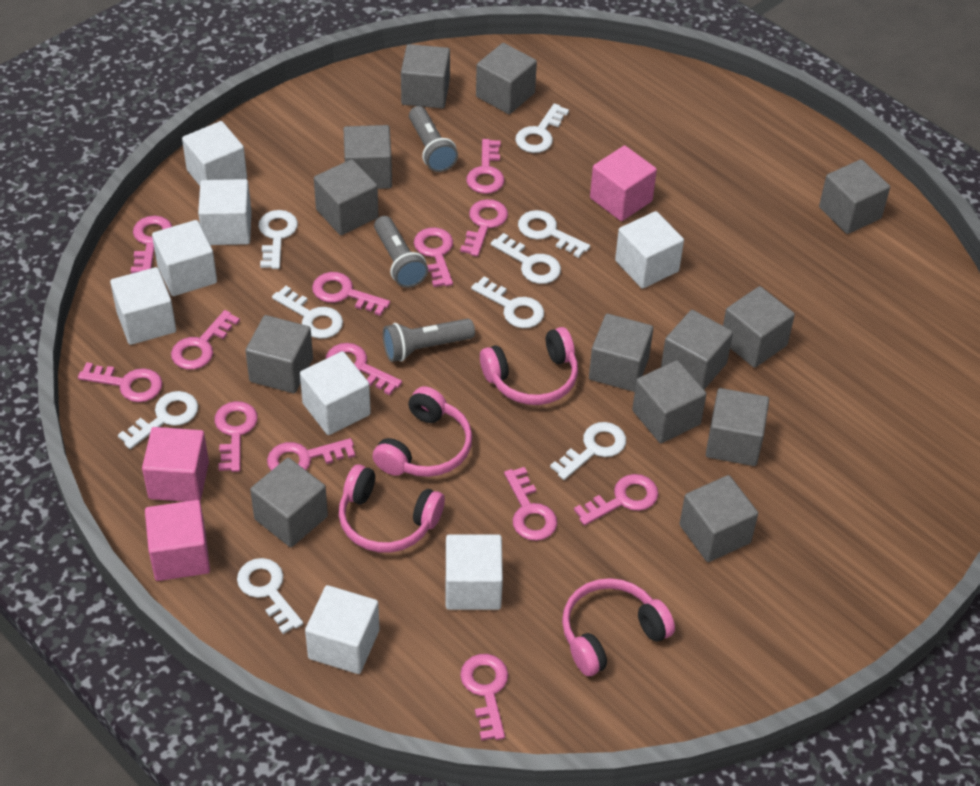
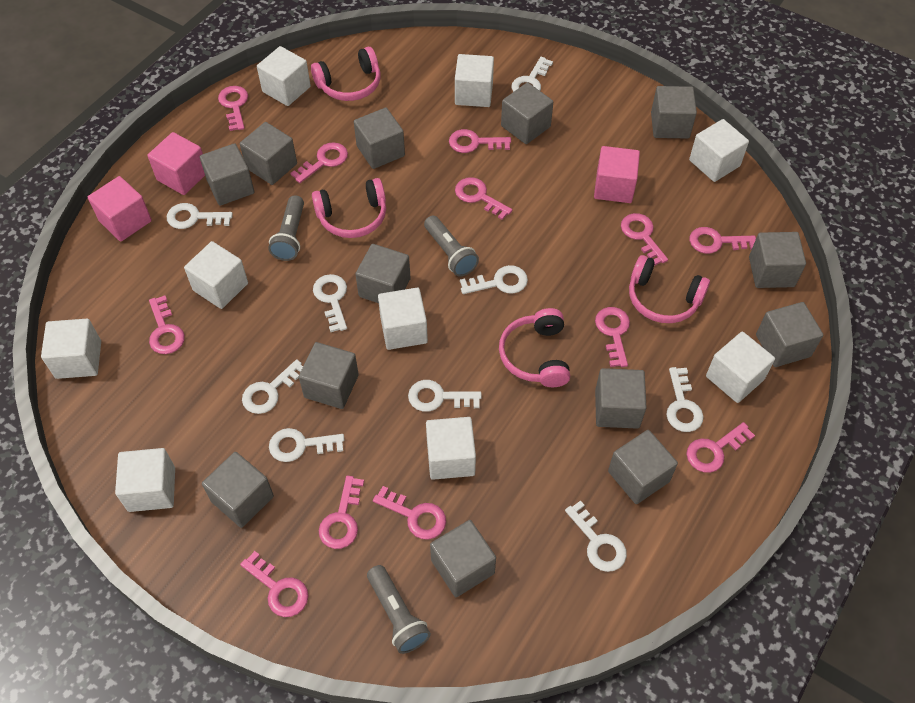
pink key: [78,362,162,402] [131,216,172,274] [171,310,240,370] [215,401,258,472] [267,438,355,471] [312,272,390,316] [326,343,402,395] [414,227,453,287] [460,199,508,257] [460,654,508,741] [466,139,504,194] [504,467,557,541] [574,474,658,526] = 13 -> [149,296,185,354] [218,86,248,131] [240,551,308,617] [291,142,348,183] [319,476,364,549] [373,486,446,540] [449,129,511,153] [455,177,512,220] [595,307,630,367] [621,213,668,266] [686,422,755,473] [689,227,756,254] = 12
white cube: [110,267,176,345] [152,220,217,296] [182,121,247,186] [198,179,252,245] [300,351,371,435] [305,585,379,674] [446,534,503,610] [615,211,684,289] = 8 -> [41,319,101,379] [115,448,175,512] [184,241,248,309] [257,46,311,106] [378,288,428,350] [426,417,476,480] [455,54,494,107] [689,119,749,182] [706,331,775,403] = 9

